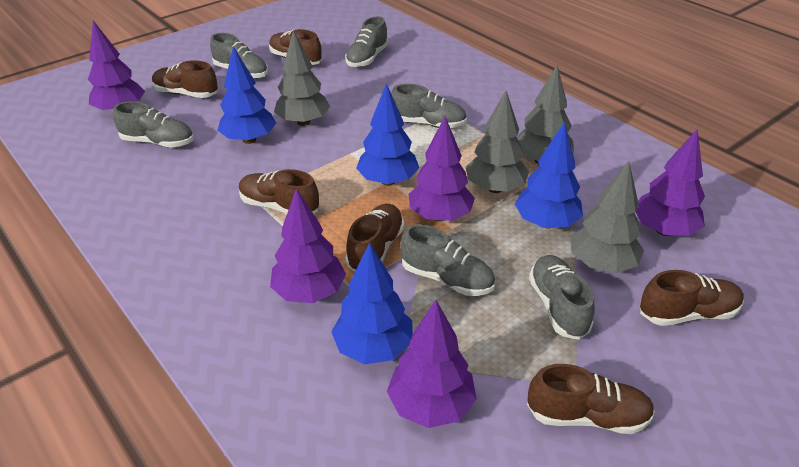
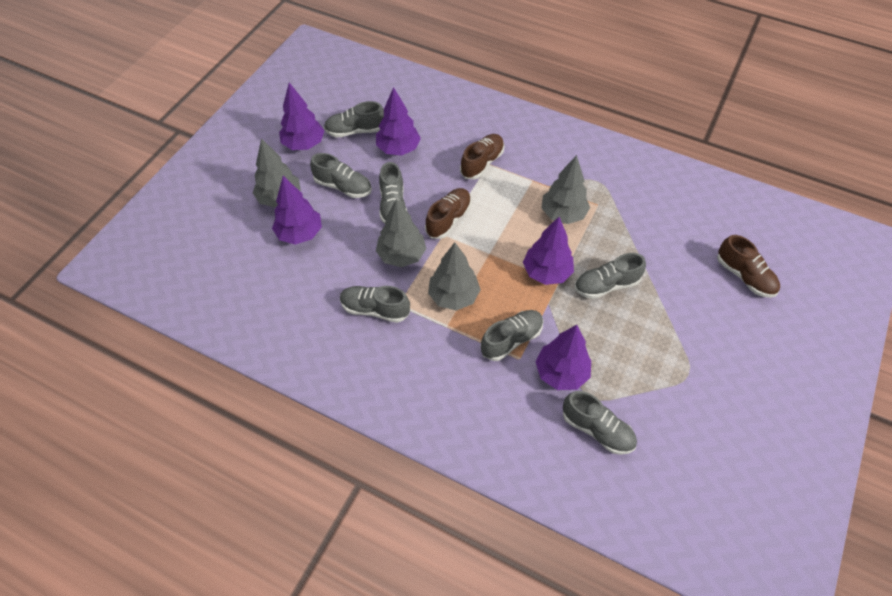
blue tree: [217,46,276,144] [331,242,413,364] [356,83,419,186] [515,122,583,228] = 4 -> none = 0
brown shoe: [152,60,218,98] [239,169,319,214] [269,29,322,65] [345,204,404,272] [527,364,655,434] [640,270,744,326] = 6 -> [425,188,471,239] [460,134,504,179] [717,235,780,298] = 3
grey shoe: [113,101,194,148] [210,33,268,79] [345,16,388,67] [391,84,467,128] [400,224,495,296] [529,255,595,340] = 6 -> [310,153,372,198] [324,101,384,138] [340,286,410,323] [379,162,407,224] [480,310,544,361] [563,391,637,455] [574,253,646,299] = 7

